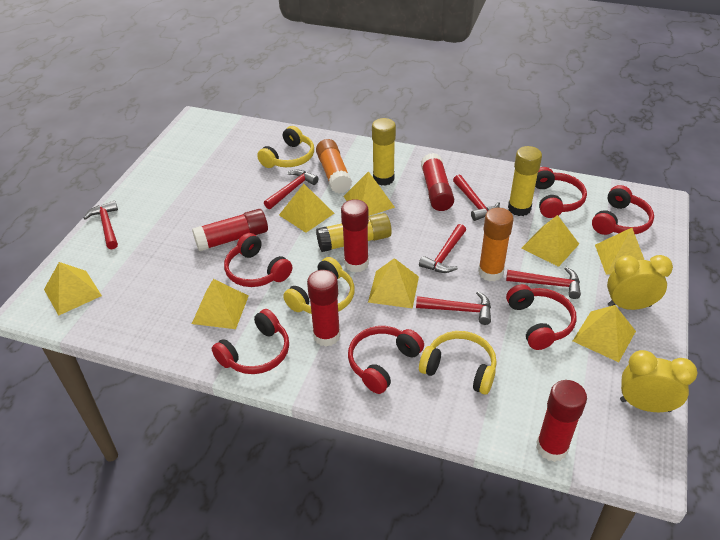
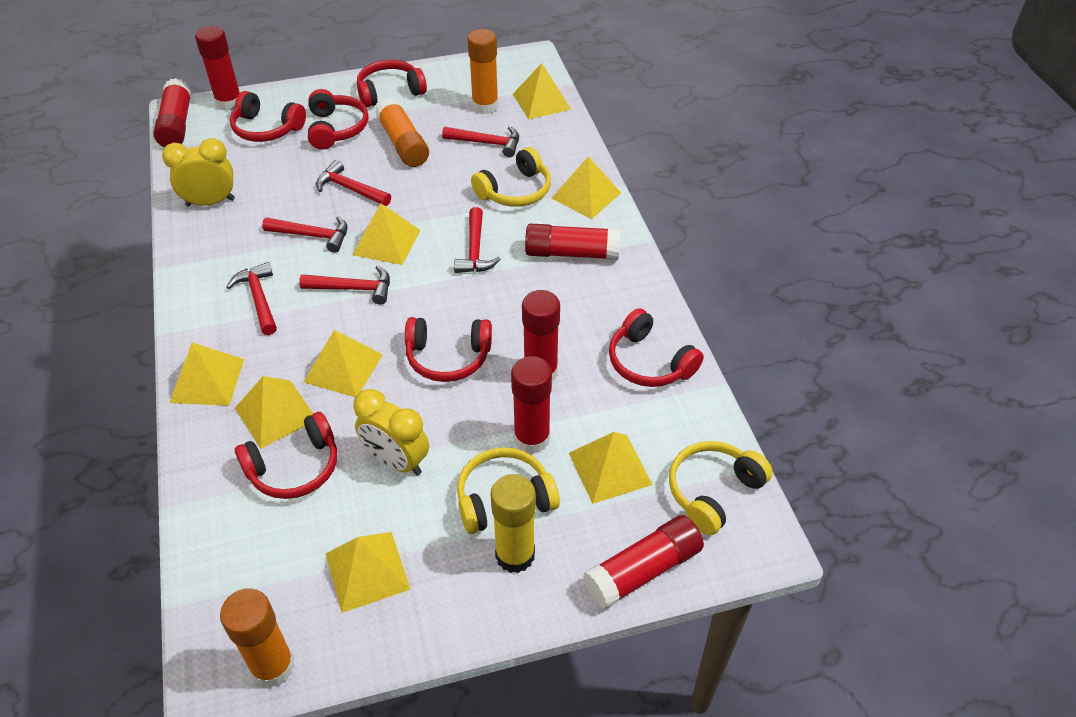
orange glue stick: [316,139,352,194] [478,208,514,282] = 2 -> [220,588,295,688] [375,98,429,167] [468,29,498,114] = 3
red glue stick: [192,209,268,251] [307,270,340,347] [341,199,369,272] [421,153,454,211] [536,380,587,462] = 5 -> [153,78,192,147] [195,26,240,111] [511,356,552,454] [522,290,560,381] [525,223,620,260] [583,515,704,610] = 6
yellow glue stick: [316,213,392,252] [372,118,396,186] [508,146,542,216] = 3 -> [491,474,536,573] = 1

